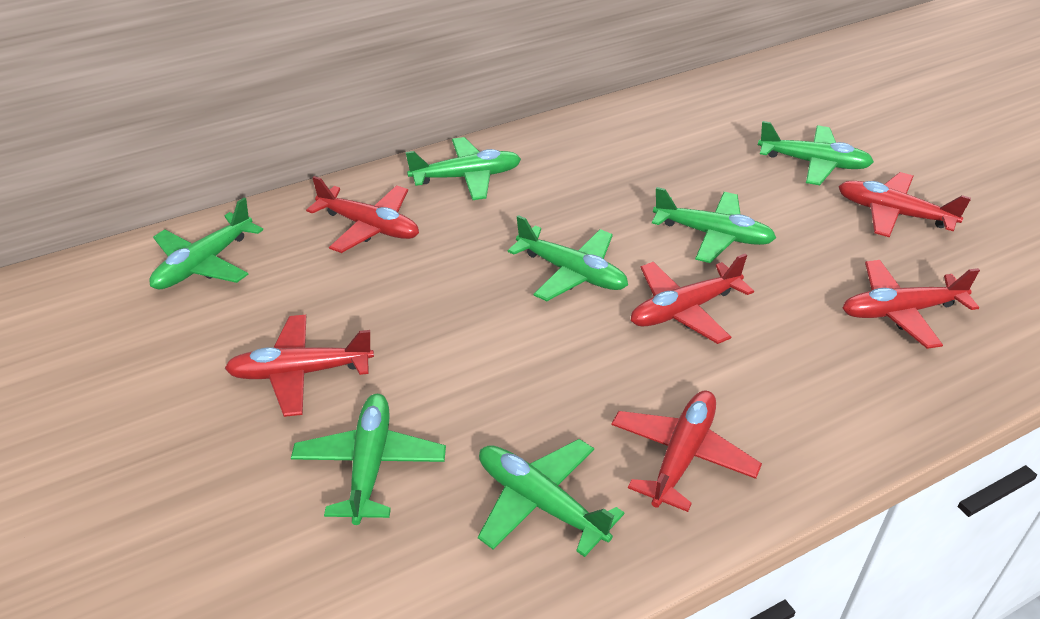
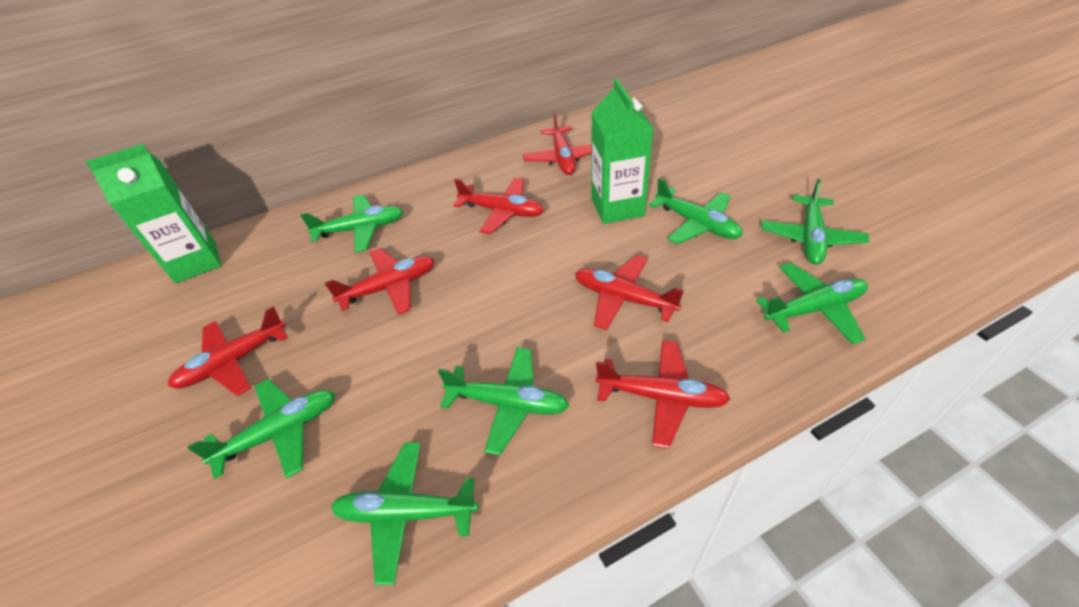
green carton: none = 0 -> [86,144,221,283] [591,78,654,224] = 2

